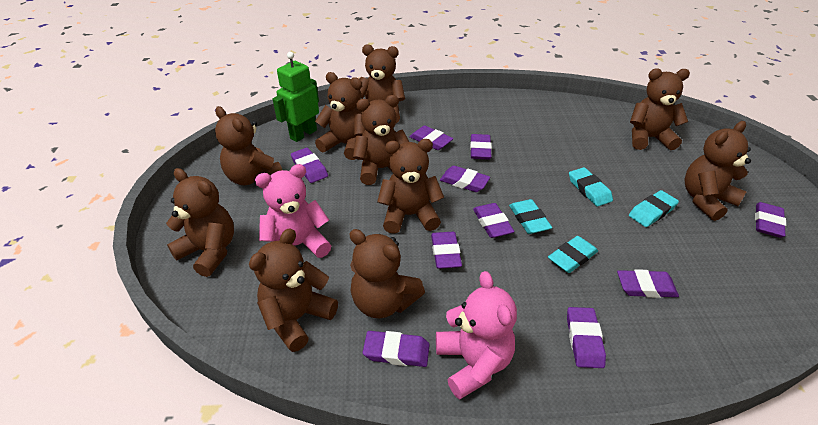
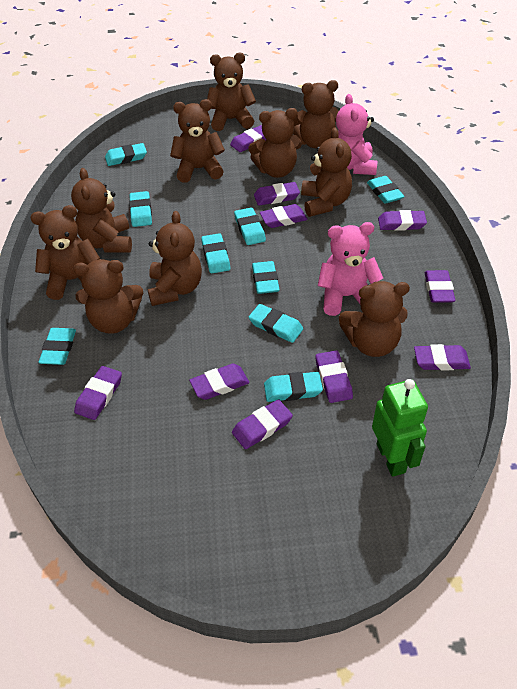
turquoise eraser: [509,199,552,234] [548,236,598,273] [569,167,613,207] [629,190,679,227] = 4 -> [38,328,76,365] [105,143,147,166] [129,191,152,227] [201,233,230,273] [234,207,266,245] [249,304,303,343] [252,261,280,294] [264,372,323,402] [367,176,404,204] = 9

